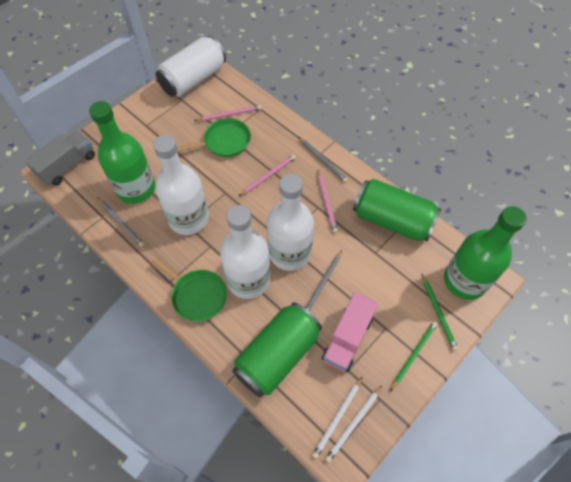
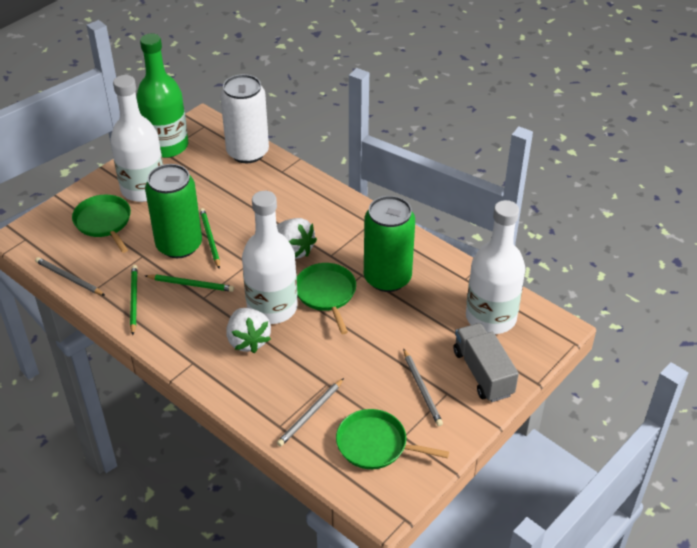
green bottle: [89,101,155,204] [444,206,527,300] = 2 -> [136,34,188,158] = 1
green pan: [152,257,227,322] [177,118,251,157] = 2 -> [72,195,131,253] [297,263,356,334] [336,409,449,469] = 3
green pencil: [390,321,437,392] [422,274,458,351] = 2 -> [130,265,138,335] [145,274,234,292] [200,208,220,269] = 3
pink pencil: [194,105,261,121] [239,155,296,196] [318,170,338,233] = 3 -> none = 0
pink truck: [322,292,378,372] = 1 -> none = 0
white pencil: [312,377,362,459] [325,385,382,462] = 2 -> none = 0
white strawberry: none = 0 -> [227,308,271,353] [277,218,317,259] = 2

